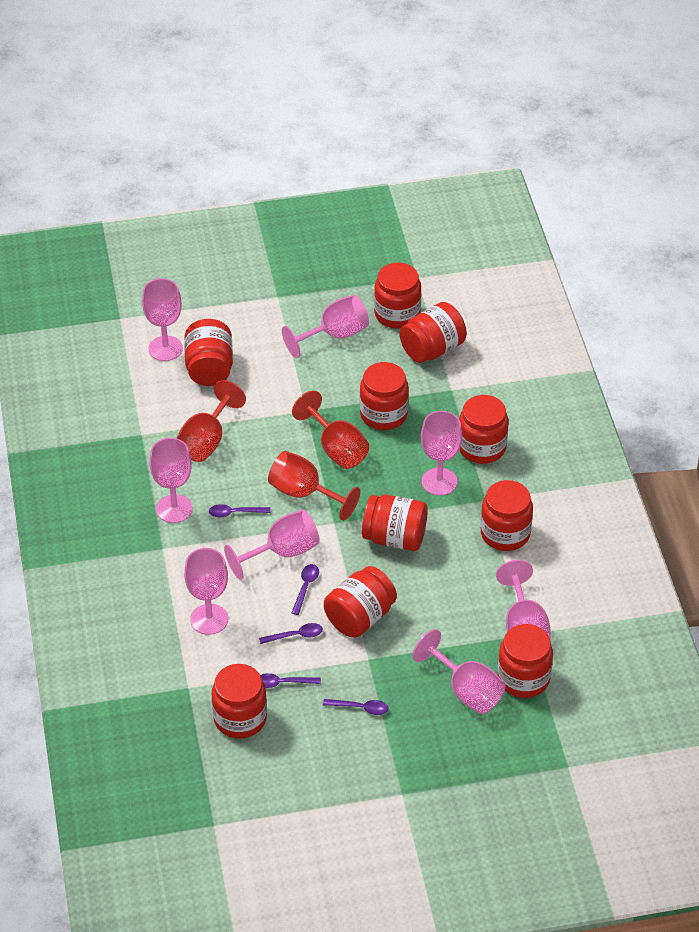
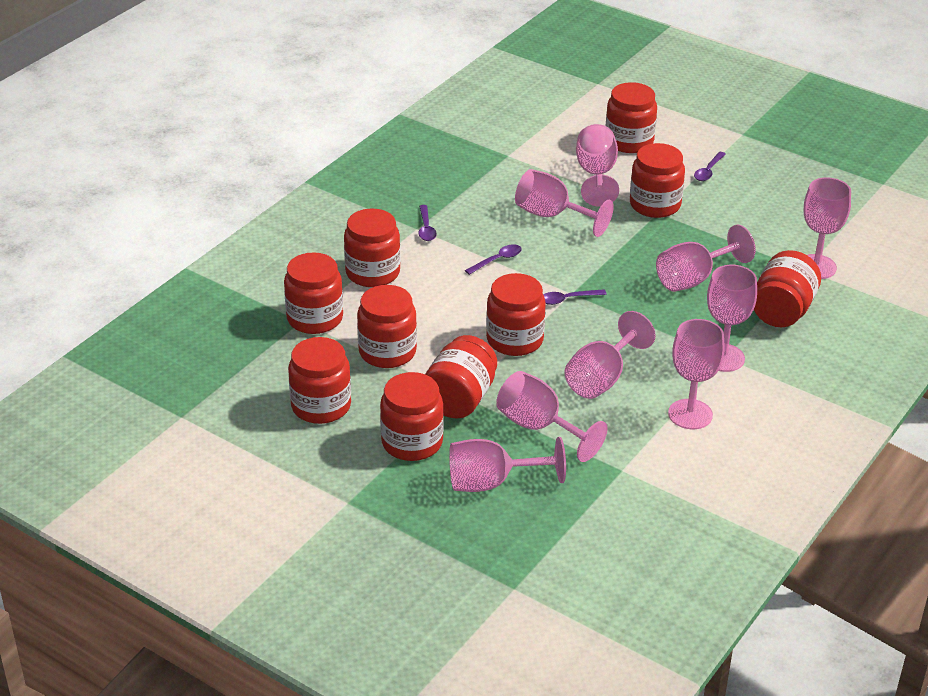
pink goblet: [142,278,183,361] [149,438,193,523] [184,548,228,635] [224,510,320,580] [282,295,369,358] [412,629,506,714] [421,411,462,496] [496,560,551,640] = 8 -> [449,437,566,492] [496,371,608,462] [515,169,614,237] [564,311,656,399] [576,124,619,207] [656,225,755,292] [668,319,725,429] [707,265,757,372] [804,177,851,279] = 9
purple spoon: [209,504,270,518] [259,623,323,644] [260,673,321,688] [291,564,319,615] [323,699,389,715] = 5 -> [419,205,437,241] [465,244,522,275] [543,289,607,305] [694,152,726,181] = 4
red goblet: [177,380,246,462] [268,451,360,521] [292,390,369,469] = 3 -> none = 0

